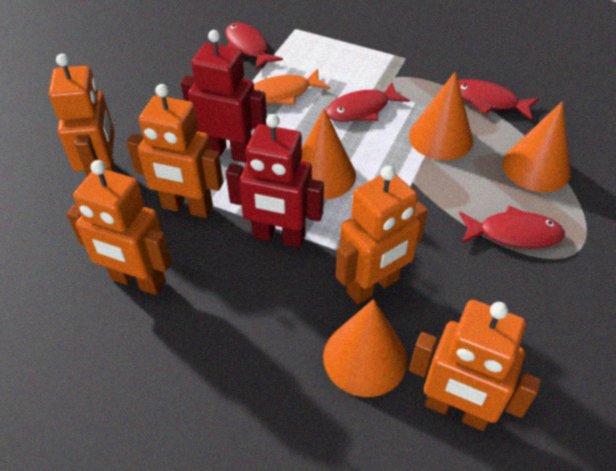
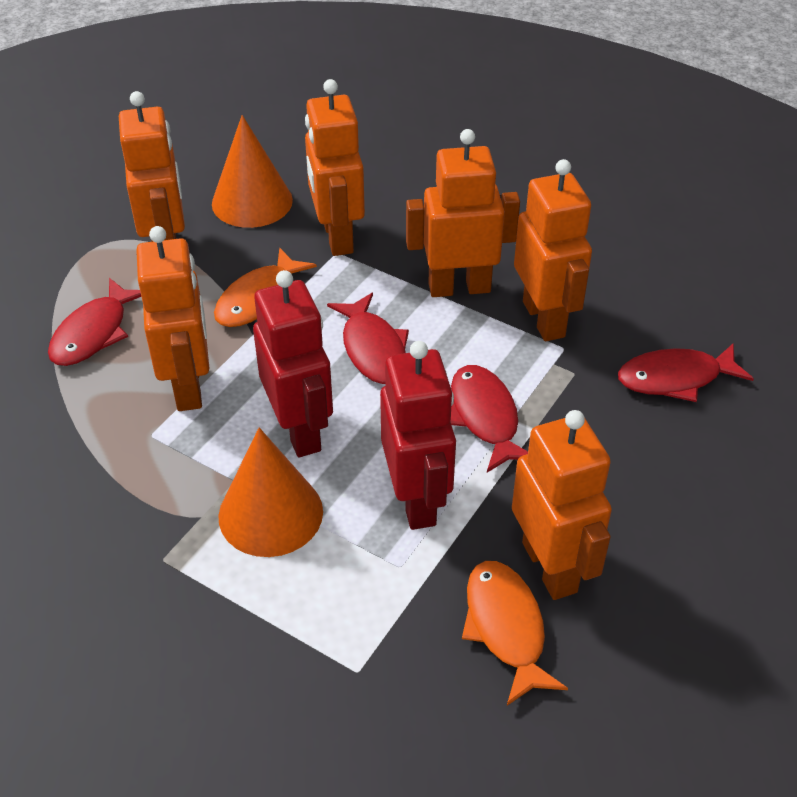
orange cone: [301,109,356,200] [323,299,407,397] [409,72,473,160] [503,102,571,192] = 4 -> [212,115,293,228] [218,427,323,557] = 2
orange fish: [254,69,330,105] = 1 -> [214,247,317,327] [462,561,568,706] = 2
orange robot: [49,54,115,176] [67,160,172,295] [126,84,223,218] [336,166,428,304] [409,300,541,431] = 5 -> [119,91,185,242] [136,226,209,411] [305,79,365,256] [406,129,520,297] [512,410,612,600] [514,159,592,341] = 6

